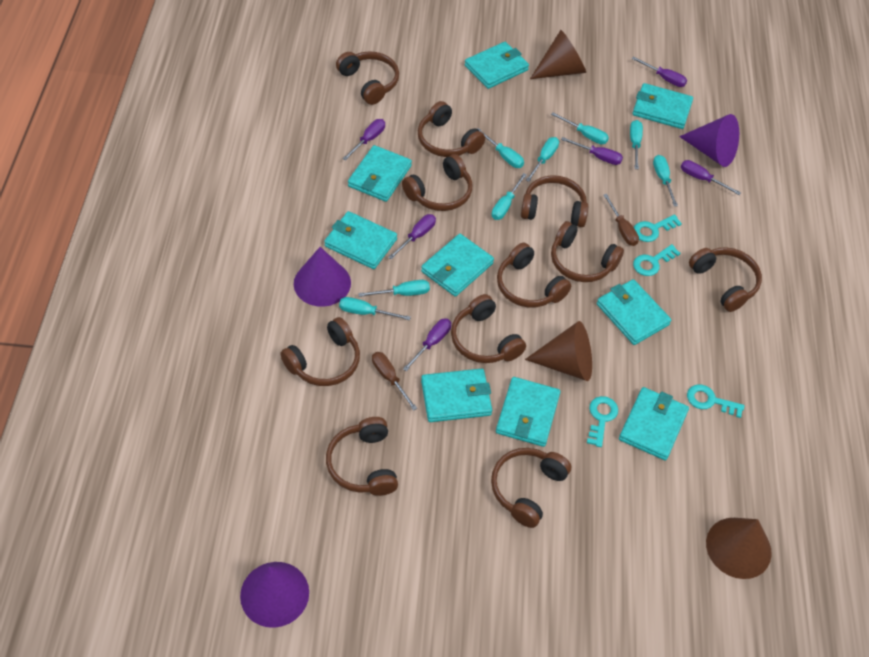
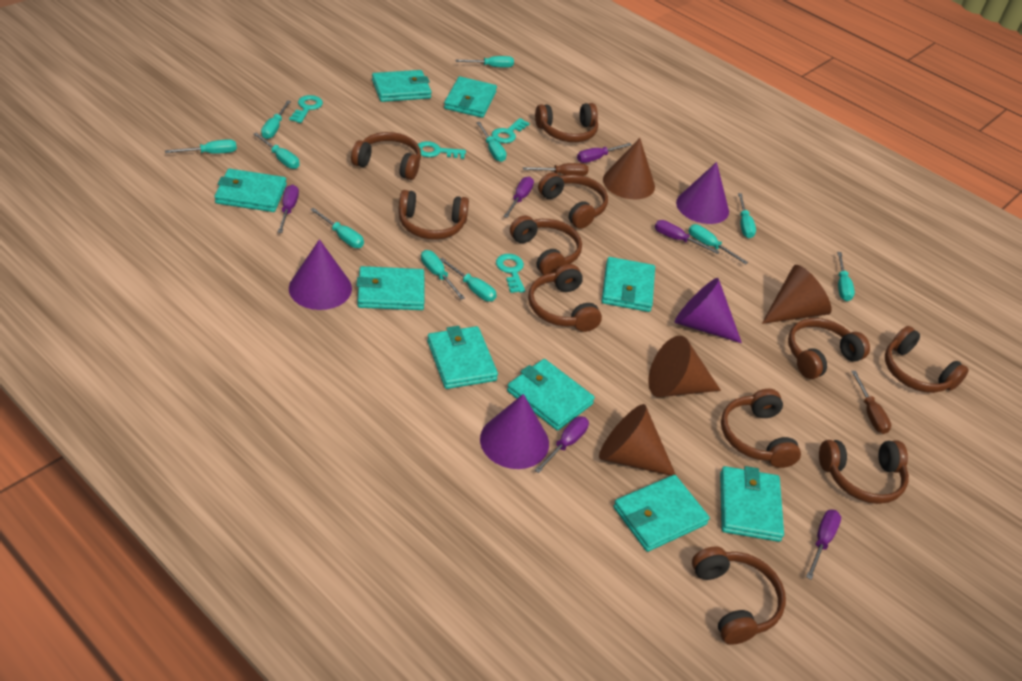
brown cone: [525,321,592,381] [530,30,586,79] [706,518,772,579] = 3 -> [599,404,676,476] [603,138,655,200] [648,336,721,397] [762,265,832,324] = 4
purple cone: [240,562,309,628] [294,247,351,307] [679,114,739,167] = 3 -> [289,239,352,310] [480,394,549,469] [675,278,742,343] [676,162,729,224] = 4
turquoise screwdriver: [339,297,411,320] [358,280,430,297] [477,128,524,168] [492,173,527,220] [526,137,559,182] [551,112,609,144] [630,120,643,169] [653,155,678,207] = 8 -> [165,139,237,154] [253,132,299,169] [261,100,291,139] [310,208,364,248] [421,250,465,300] [440,258,497,302] [455,56,514,68] [476,122,506,162] [689,224,748,264] [738,193,756,238] [837,252,855,301] = 11

